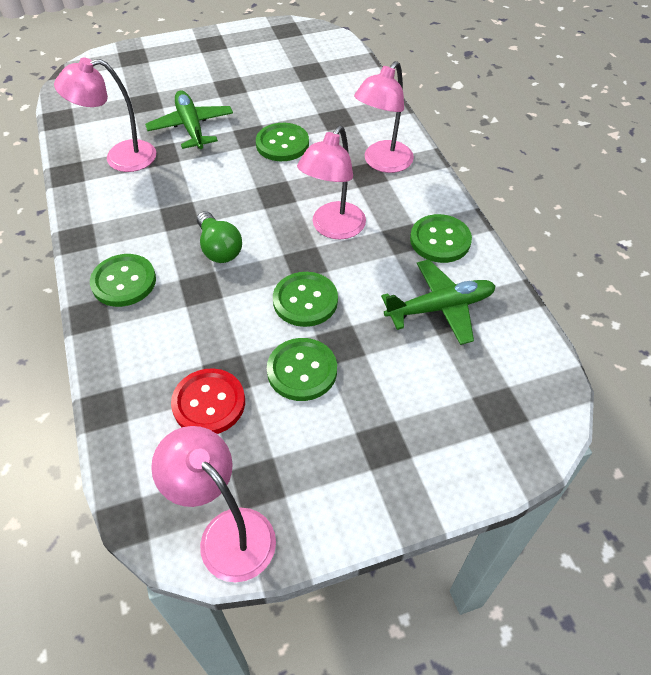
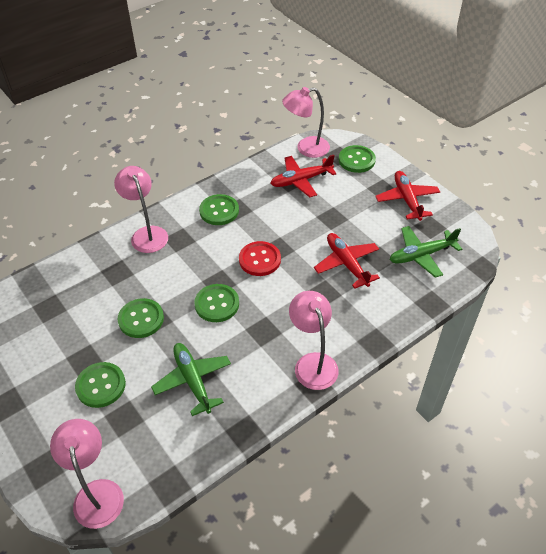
green light bulb: [197,211,242,263] = 1 -> none = 0
red plane: none = 0 -> [270,155,337,197] [314,233,380,289] [375,171,440,221] = 3

